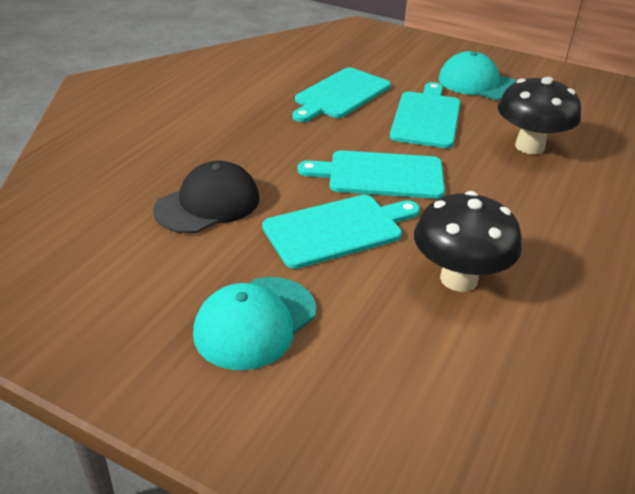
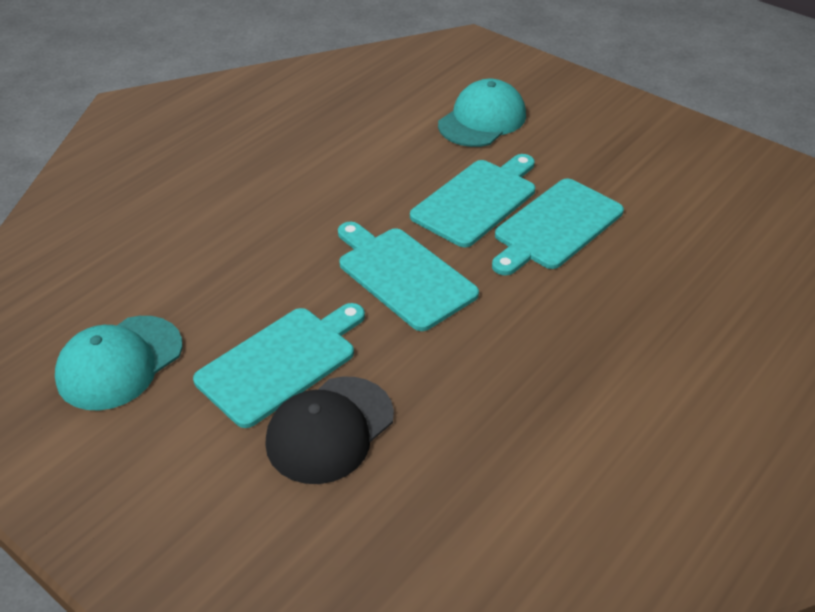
black mushroom: [414,191,522,292] [498,77,581,155] = 2 -> none = 0

